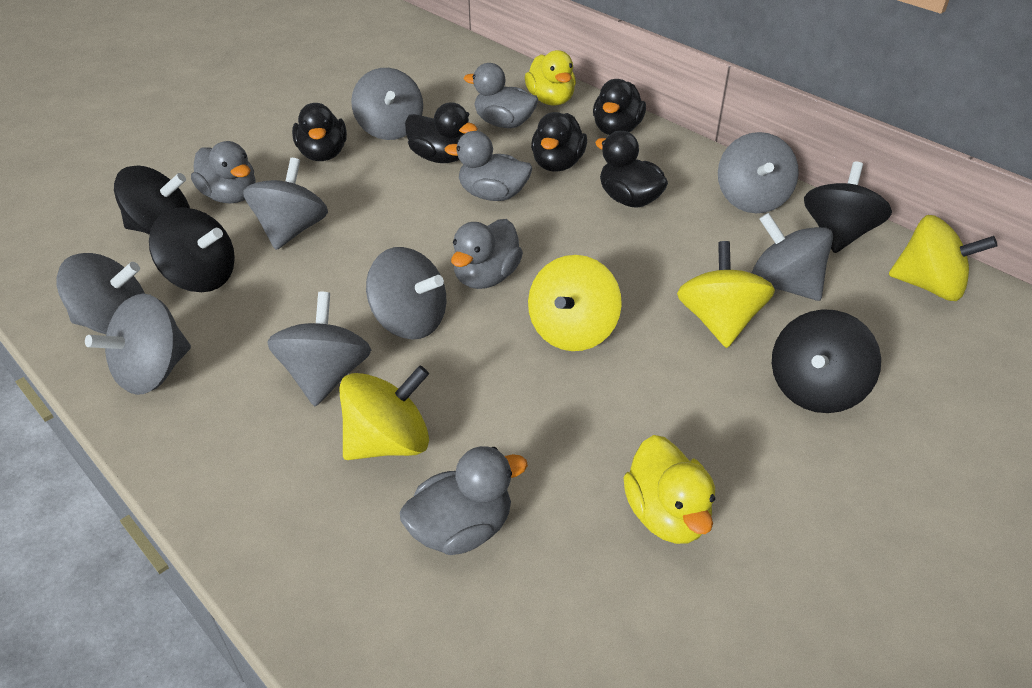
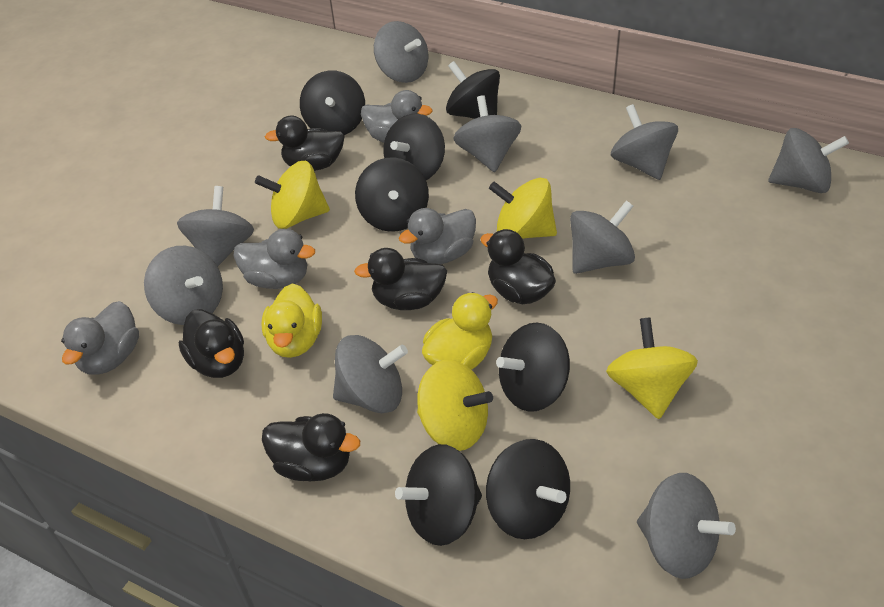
black spinning top: [114,165,190,235] [149,207,235,292] [772,309,881,413] [804,162,892,253] = 4 -> [300,70,365,135] [355,157,429,232] [383,114,445,180] [395,444,482,546] [446,61,500,119] [486,439,570,539] [496,323,570,412] = 7
grey duck: [191,141,255,203] [400,446,528,555] [445,131,532,201] [451,219,523,289] [464,63,538,128] = 5 -> [61,301,139,375] [234,229,315,289] [361,90,432,143] [399,208,476,264] = 4
grey spinning top: [56,253,145,334] [85,293,191,395] [243,158,328,250] [267,292,371,406] [351,68,423,140] [366,247,446,340] [718,132,799,213] [752,213,833,301] = 8 -> [144,246,223,325] [177,186,254,267] [333,335,408,413] [374,21,428,83] [454,95,522,172] [570,200,635,274] [611,104,678,180] [637,473,736,579] [768,128,849,193] = 9

